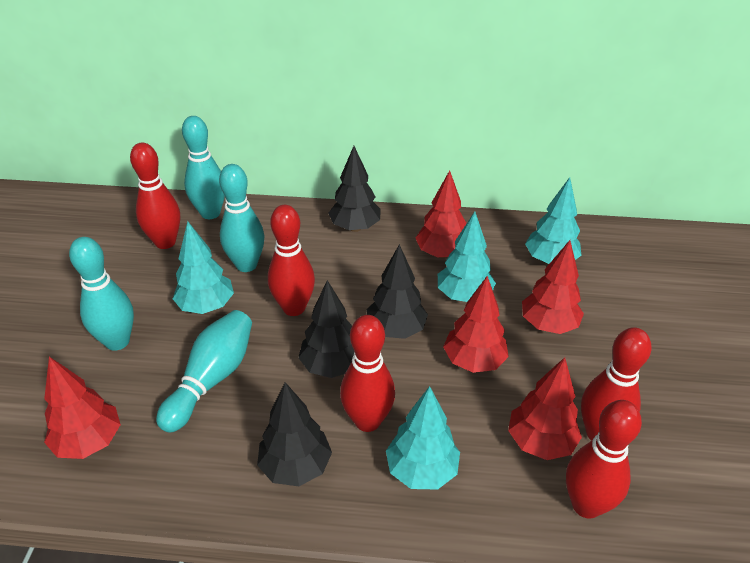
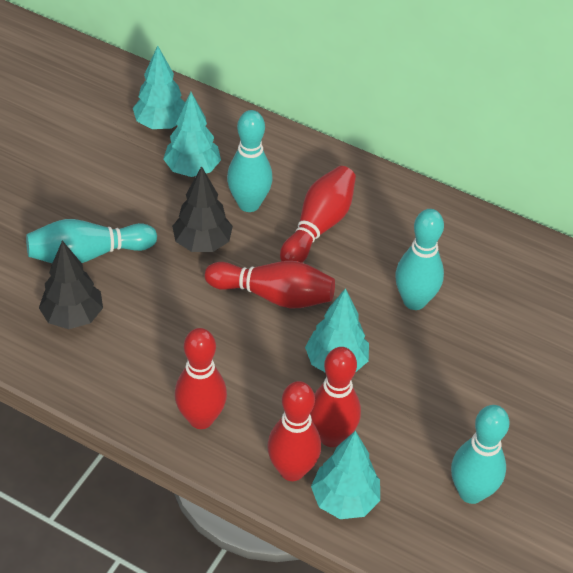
black tree: [257,382,332,486] [298,280,354,378] [328,146,381,232] [366,244,428,339] = 4 -> [39,240,103,329] [172,166,233,252] = 2
red tree: [44,357,121,459] [415,170,467,258] [443,276,509,373] [508,357,582,460] [522,240,584,334] = 5 -> none = 0

